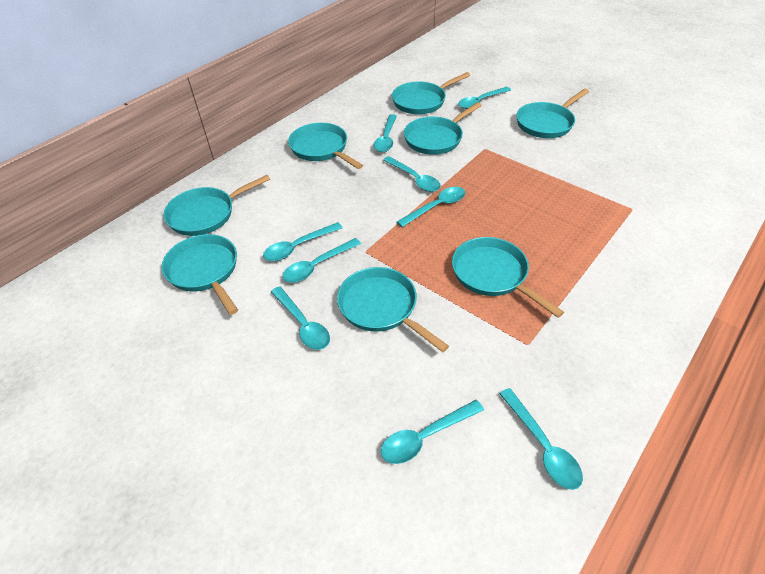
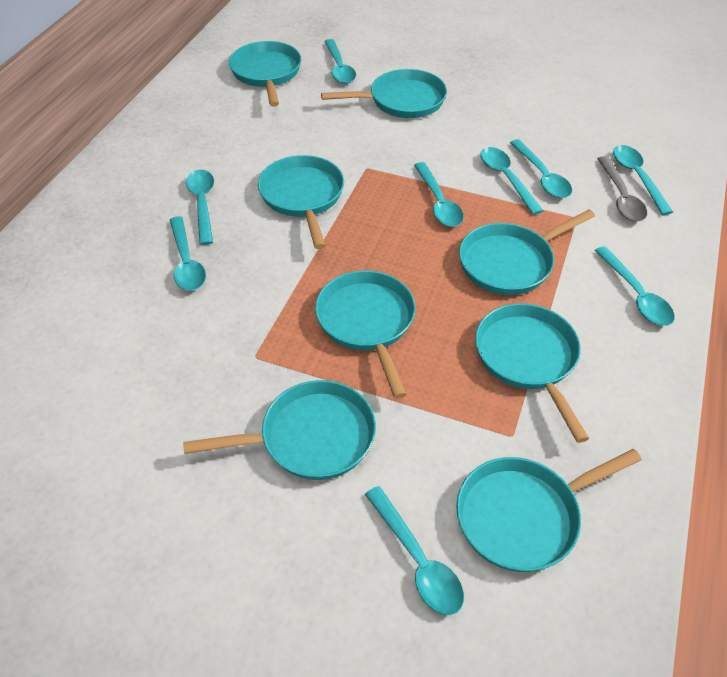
grey spoon: none = 0 -> [597,156,647,222] = 1

